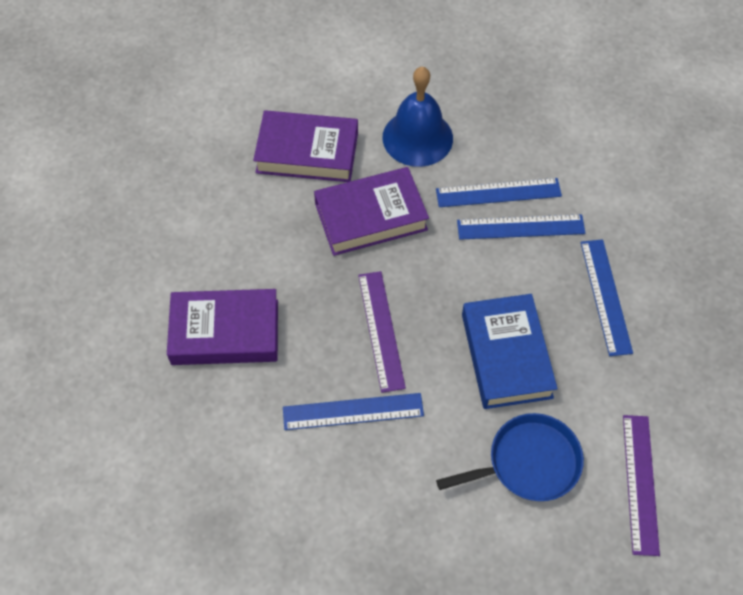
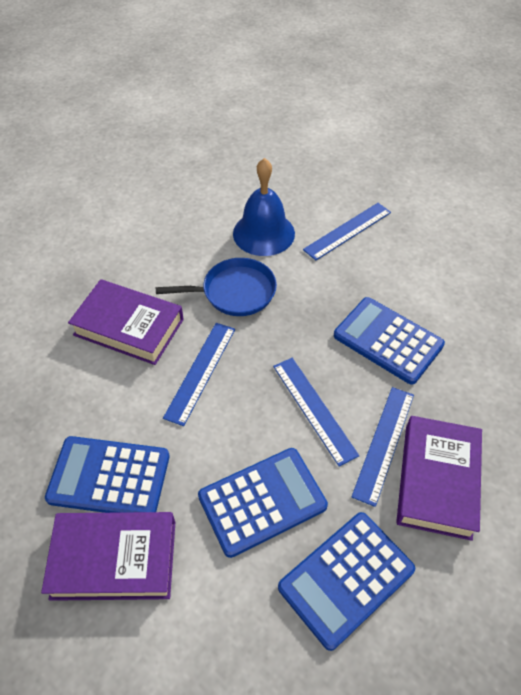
blue book: [462,294,558,409] = 1 -> none = 0
blue calculator: none = 0 -> [45,436,170,513] [198,448,328,558] [278,512,415,651] [334,297,445,385] = 4
purple ruler: [358,271,406,393] [623,415,660,556] = 2 -> none = 0

